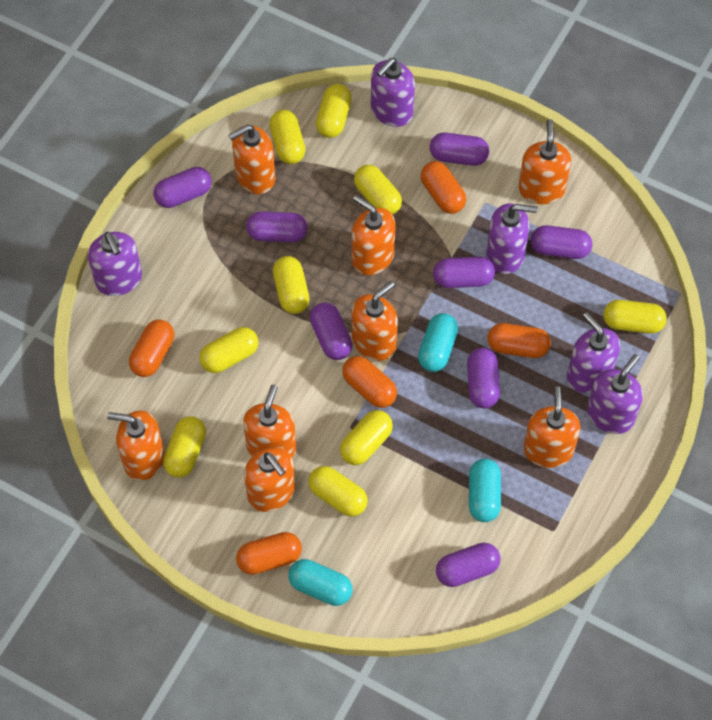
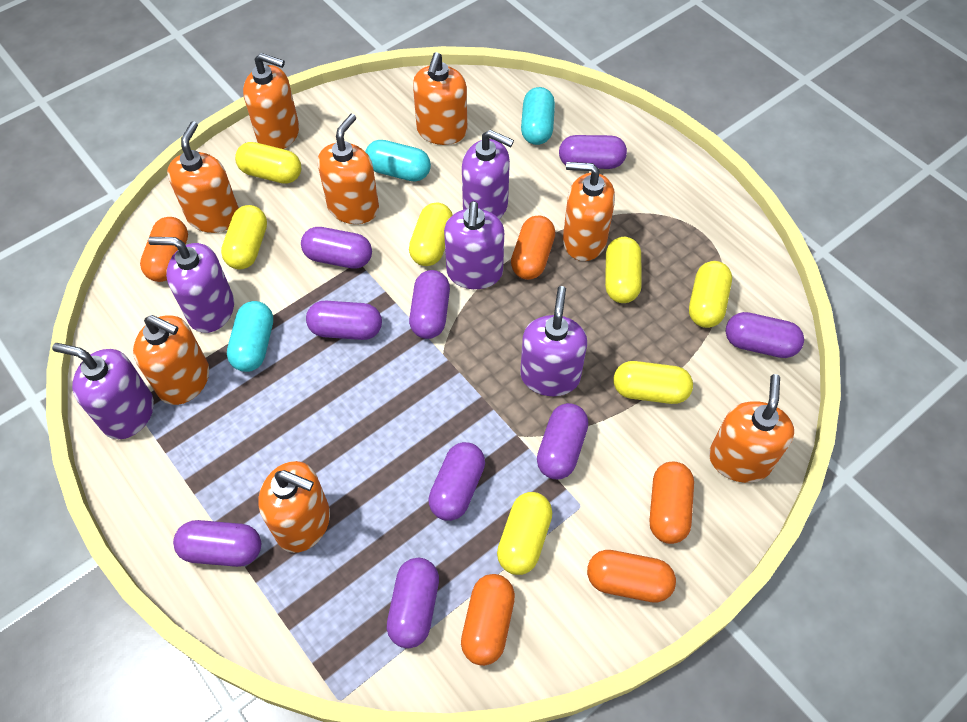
purple capsule: [153,167,212,208] [246,211,308,242] [310,302,352,360] [430,133,489,166] [433,257,495,288] [436,543,500,587] [467,348,500,408] [531,225,592,259] = 8 -> [173,520,261,567] [301,227,372,269] [306,301,382,340] [387,558,439,648] [409,270,450,339] [428,442,485,521] [537,403,588,479] [559,135,627,169] [725,312,804,358] = 9
yellow capsule: [163,416,206,477] [199,327,259,373] [269,110,306,164] [273,256,310,314] [308,466,368,517] [316,84,352,138] [340,410,393,465] [354,165,402,215] [603,300,667,334] = 9 -> [221,205,267,270] [235,142,301,184] [409,203,452,266] [497,492,552,575] [605,237,642,303] [613,361,693,404] [689,261,732,328] = 7

